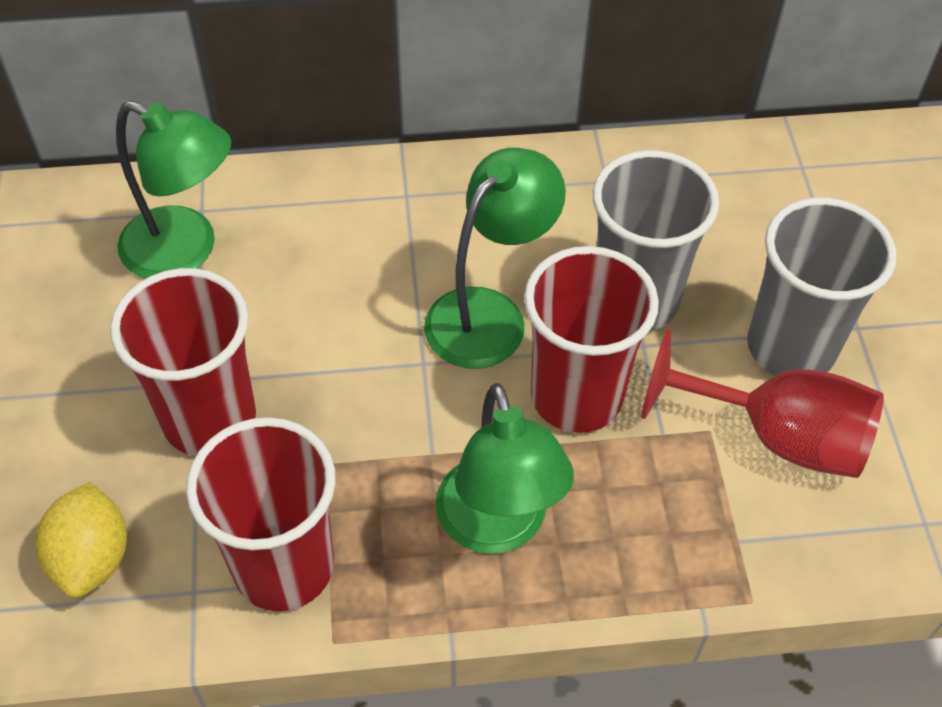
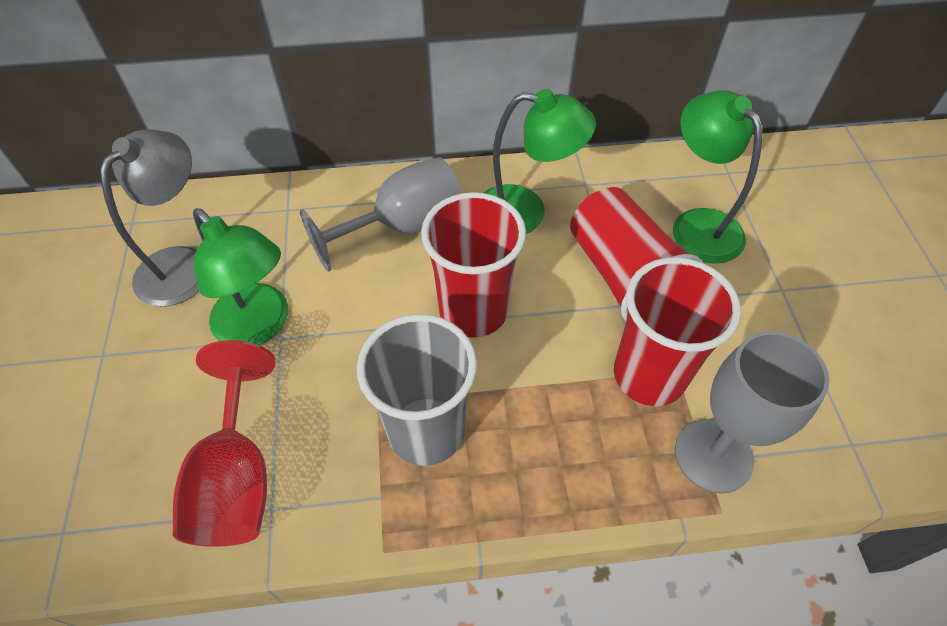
grey cup: [593,150,719,331] [747,198,896,376] = 2 -> [357,314,477,466] = 1
grey goblet: none = 0 -> [300,157,461,272] [675,331,830,493] = 2
grey lamp: none = 0 -> [100,130,199,307] = 1
yellow lemon: [35,482,127,598] = 1 -> none = 0

